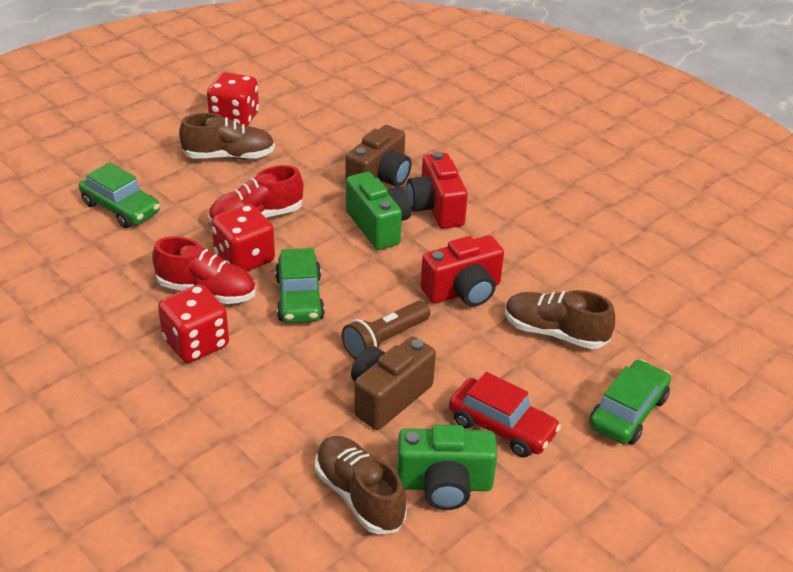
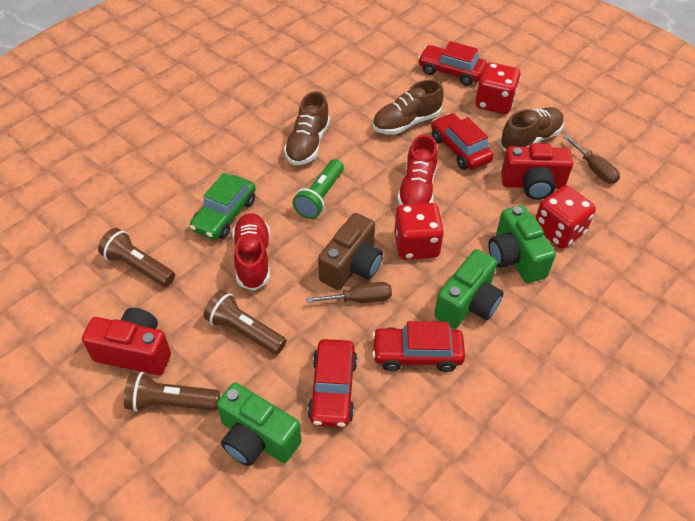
brown camera: [345,125,412,187] [351,336,436,430] = 2 -> [318,213,383,290] = 1
brown flashlight: [342,300,430,360] = 1 -> [98,228,175,287] [124,372,220,412] [203,290,286,354] = 3
brown screwdriver: none = 0 -> [306,282,392,303] [564,135,620,184] = 2
green camera: [346,172,412,250] [397,425,497,510] = 2 -> [217,382,301,466] [434,249,504,329] [488,205,556,283] = 3
green car: [79,162,160,228] [275,248,325,323] [589,359,671,445] = 3 -> [190,173,256,240] = 1
green flashlight: none = 0 -> [293,159,344,219] = 1
red car: [449,372,561,458] = 1 -> [307,339,358,428] [372,321,465,372] [418,41,487,86] [431,113,494,170] = 4

